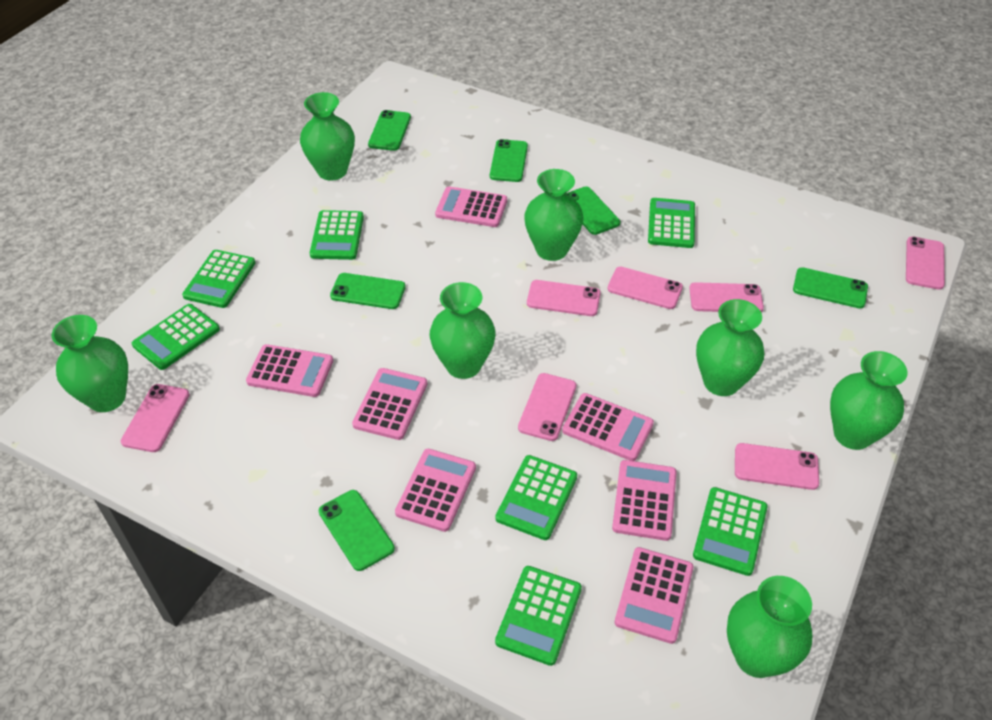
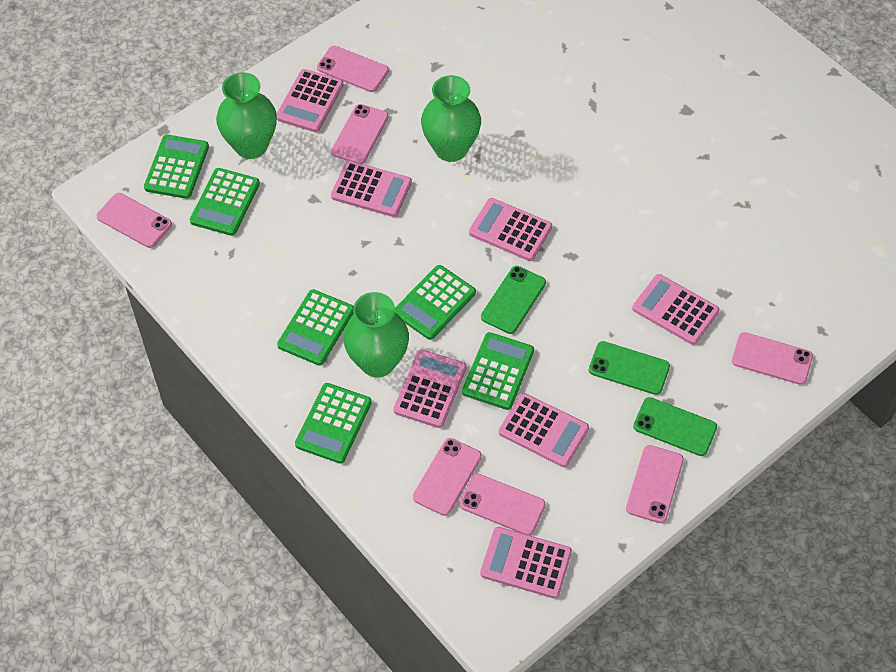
green calculator: [132,304,220,370] [182,250,255,308] [310,210,364,260] [495,455,577,540] [495,566,582,666] [648,198,695,248] [693,487,767,576] = 7 -> [144,135,209,199] [190,168,260,236] [277,289,354,366] [295,383,372,464] [395,265,476,340] [462,332,534,410] = 6
green phone: [319,490,395,571] [330,273,406,309] [368,110,411,151] [490,139,528,182] [566,186,620,235] [793,267,868,309] = 6 -> [481,266,546,334] [589,341,670,395] [633,397,717,456] = 3
green vase: [52,315,128,412] [300,92,355,181] [430,282,495,379] [524,169,584,261] [696,299,764,396] [727,576,812,678] [830,351,908,450] = 7 -> [216,72,277,159] [343,292,409,377] [421,75,481,162] = 3

